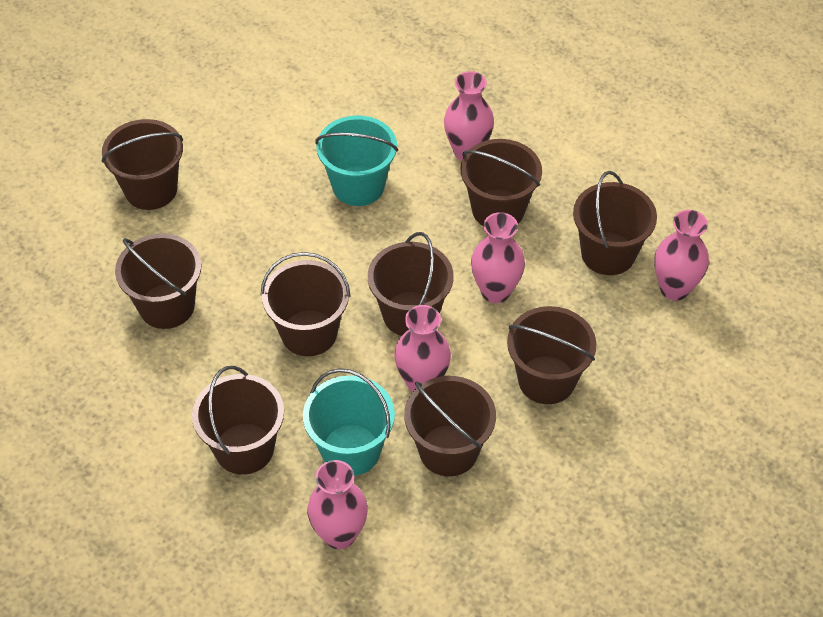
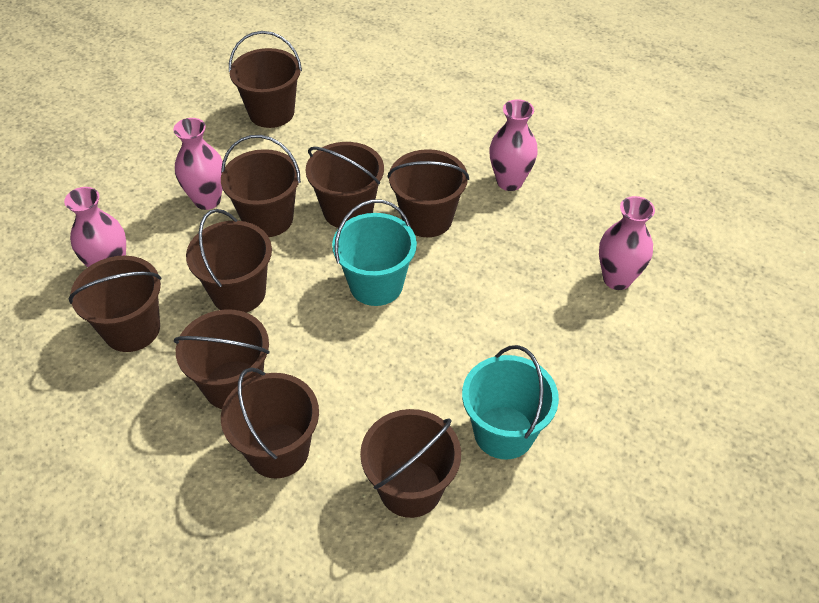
pink vase: [307,460,368,549] [394,305,451,392] [444,71,494,161] [471,212,525,303] [654,210,709,301] = 5 -> [64,187,126,267] [173,118,223,210] [489,99,538,191] [599,196,655,290] = 4

